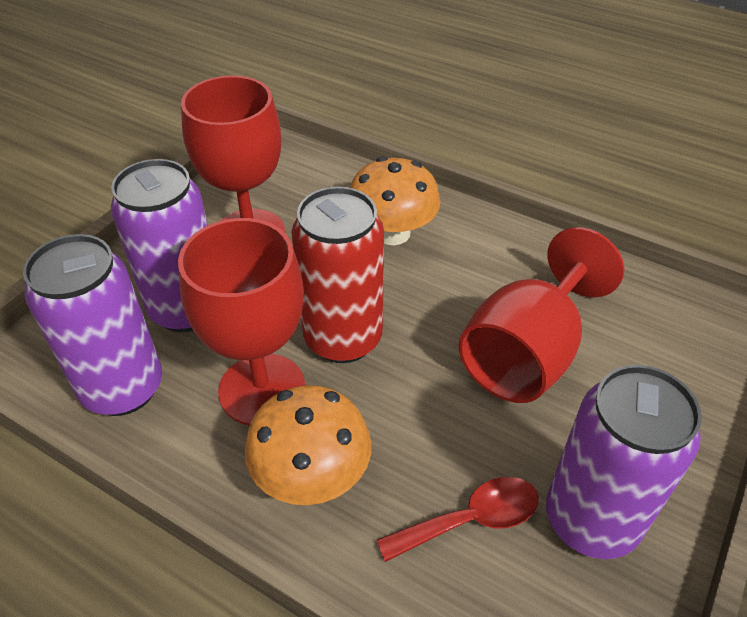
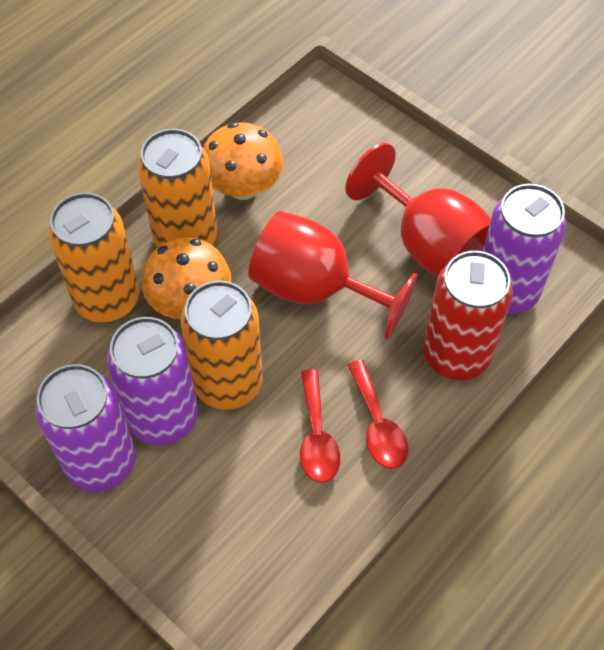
orange can: none = 0 -> [49,192,139,323] [138,129,217,248] [181,281,263,410] = 3
red goblet: [178,218,305,425] [181,75,285,233] [459,227,625,403] = 3 -> [248,211,418,339] [346,143,491,277] = 2
red spoon: [377,477,539,562] = 1 -> [300,369,340,483] [348,360,408,469] = 2

